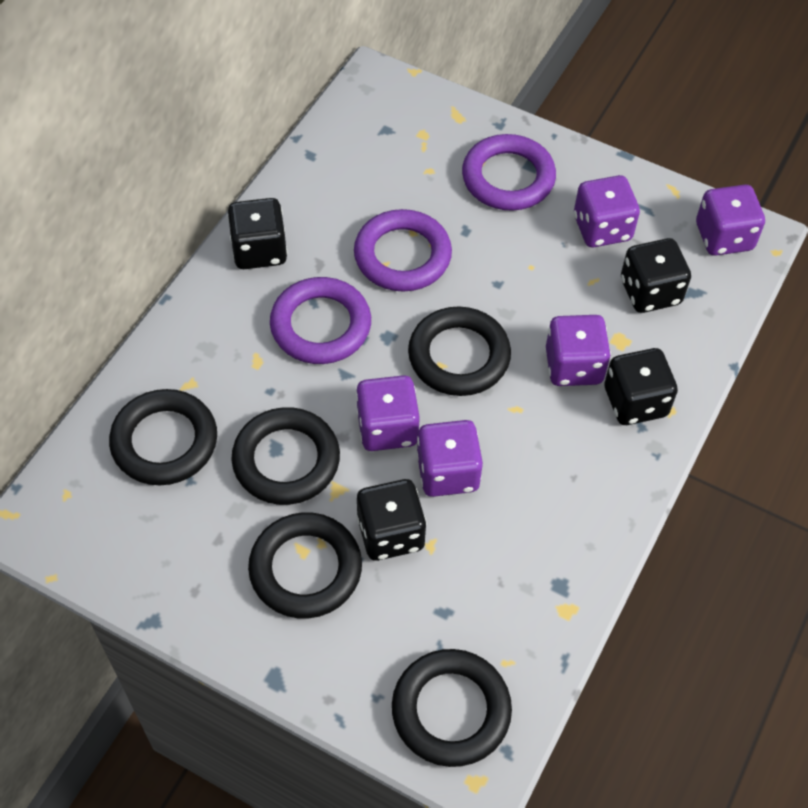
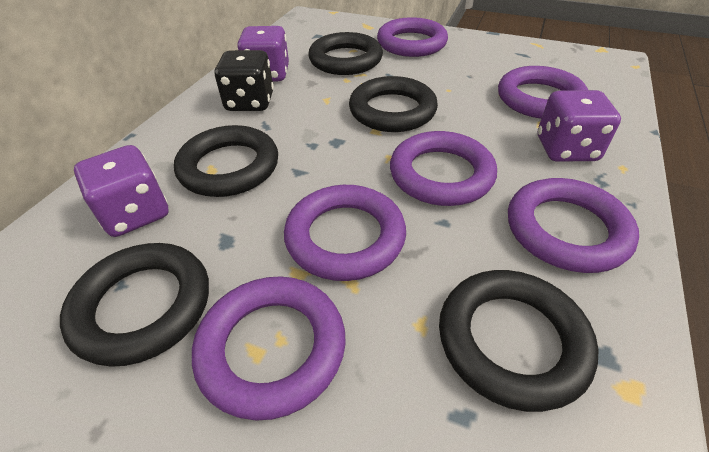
black dice: [227,198,287,269] [357,479,427,561] [604,348,678,425] [621,238,691,313] = 4 -> [215,50,274,111] = 1
purple dice: [356,375,420,451] [416,420,483,497] [546,315,611,386] [574,175,640,247] [696,185,765,256] = 5 -> [74,145,169,237] [237,26,289,81] [538,90,621,162] = 3
purple ring: [270,277,371,364] [354,209,452,292] [462,134,556,211] = 3 -> [192,276,346,421] [284,185,406,281] [377,17,448,57] [390,131,497,206] [498,66,588,119] [508,178,639,273] = 6

